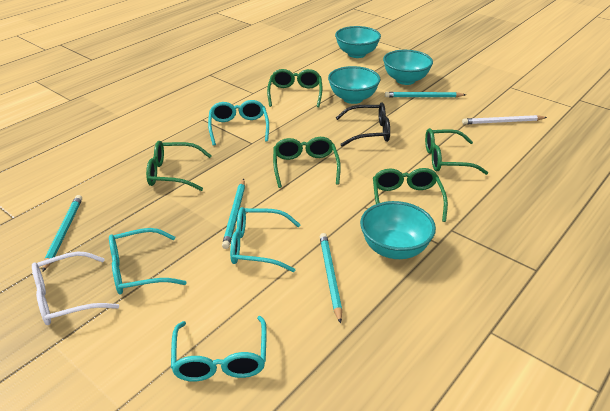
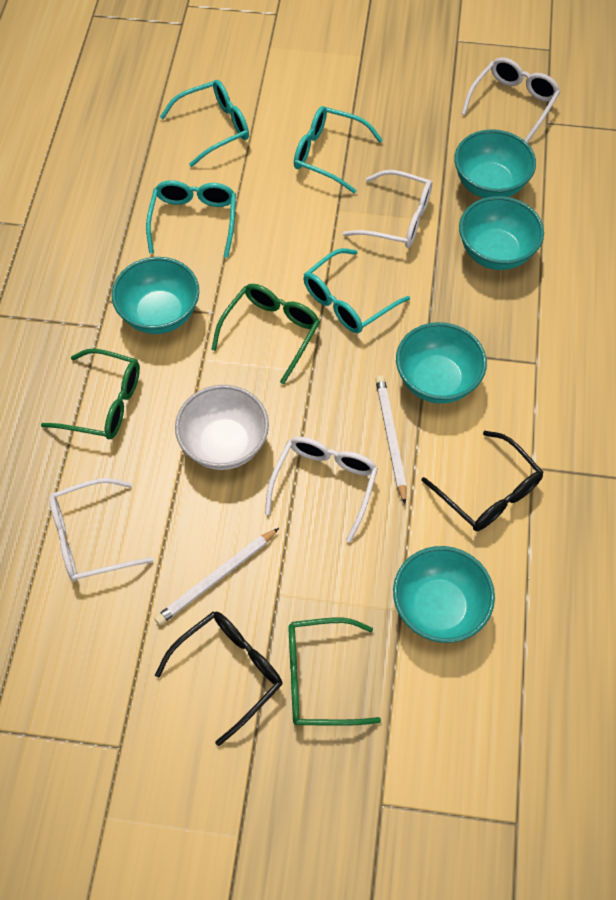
black glasses: [336,102,390,147] = 1 -> [155,611,282,746] [421,431,543,531] = 2
green glasses: [146,141,212,191] [267,69,322,107] [273,137,341,188] [373,168,448,222] [425,128,488,175] = 5 -> [41,349,140,439] [211,284,320,384] [288,618,381,726] = 3
turquoise bowl: [328,66,381,104] [335,26,381,58] [360,201,436,259] [383,50,433,85] = 4 -> [112,257,199,334] [393,546,495,643] [396,322,487,404] [454,129,536,198] [459,196,544,270] = 5
turquoise pencil: [43,195,82,271] [222,179,245,249] [320,233,342,324] [385,92,466,98] = 4 -> none = 0
white bowl: none = 0 -> [175,385,269,470] = 1
white glasses: [32,252,119,325] = 1 -> [49,478,153,582] [265,437,378,542] [343,170,432,248] [462,57,560,143] = 4
white pencil: [462,115,547,124] = 1 -> [154,528,279,625] [375,376,407,504] = 2

